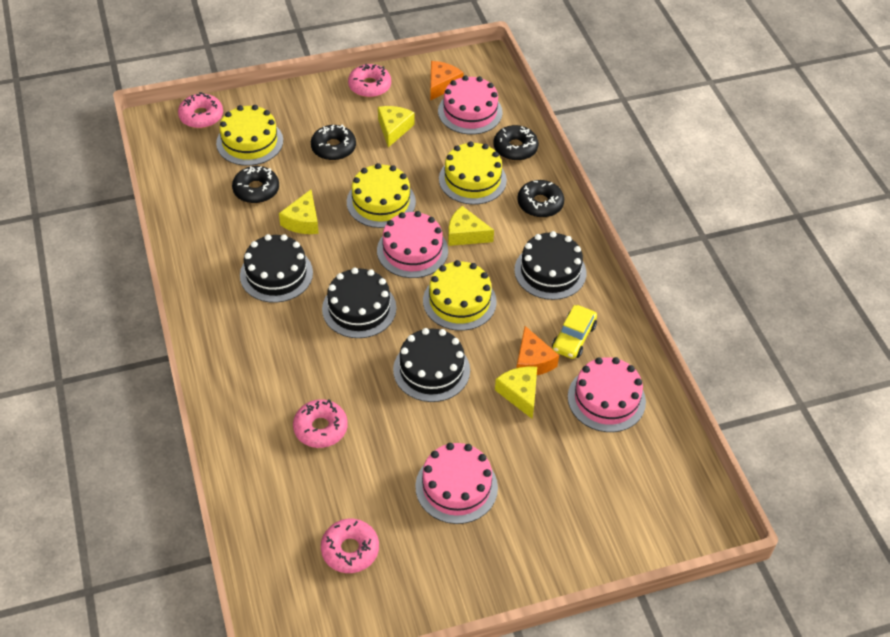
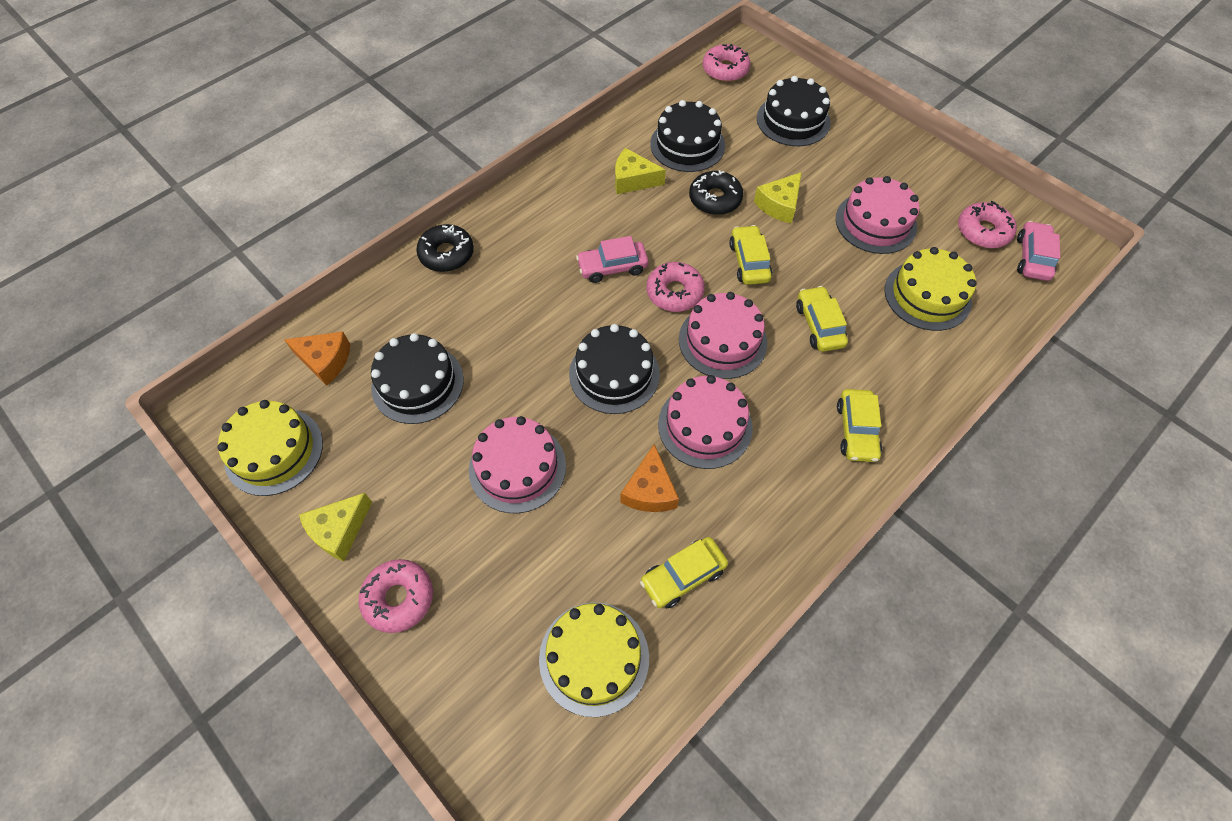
black donut: [232,166,279,203] [311,124,356,160] [493,125,539,161] [517,180,564,218] = 4 -> [416,224,474,272] [689,170,743,215] = 2
pink car: none = 0 -> [576,236,648,283] [1017,221,1060,281] = 2
yellow cake: [216,105,283,166] [347,163,416,228] [423,260,497,331] [439,141,507,205] = 4 -> [217,400,323,496] [539,603,649,717] [885,247,977,331] = 3
yellow car: [552,305,597,359] = 1 -> [640,537,728,608] [729,225,772,285] [796,286,848,352] [837,389,882,462] = 4
yellow cheese: [279,190,319,234] [378,106,415,147] [448,206,494,246] [495,366,537,419] = 4 -> [299,493,372,561] [615,148,666,194] [754,172,802,223] = 3

